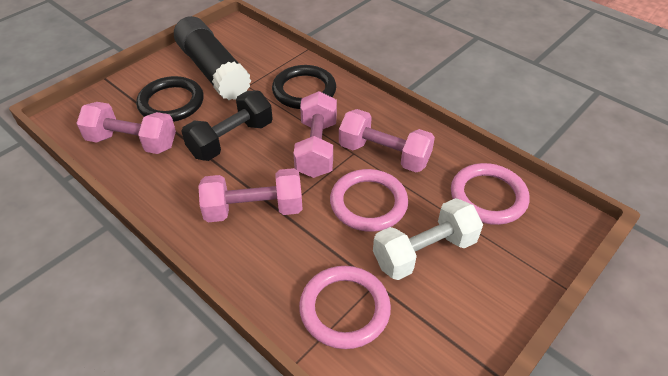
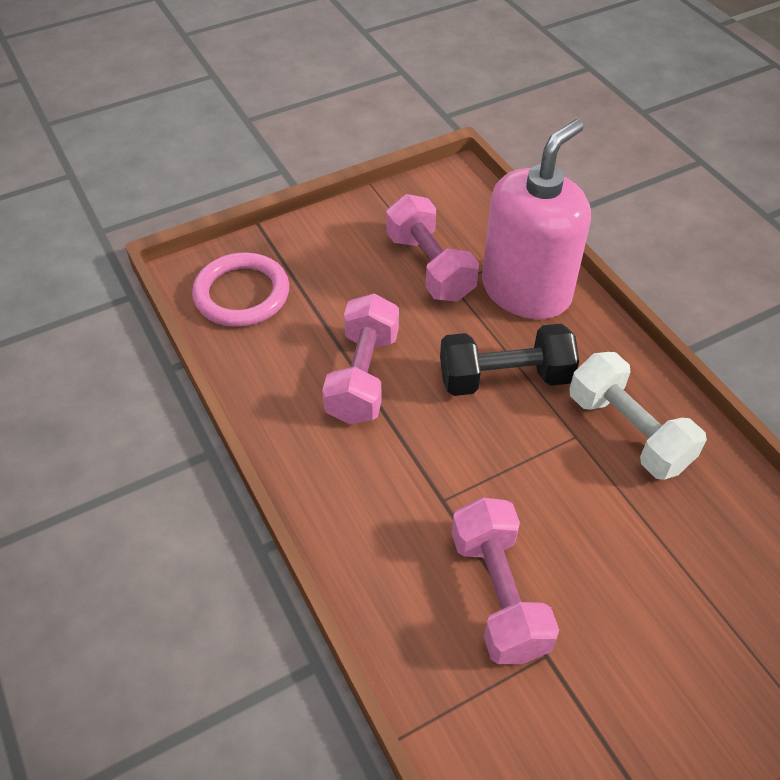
black glue stick: [174,16,251,100] = 1 -> none = 0
black ring: [136,76,204,122] [272,65,336,109] = 2 -> none = 0
pink dumbbell: [76,102,176,154] [198,168,303,222] [293,91,337,178] [339,109,435,172] = 4 -> [322,293,399,424] [386,194,479,302] [452,497,559,664] = 3
pink ring: [299,266,391,349] [330,169,408,232] [451,163,529,225] = 3 -> [192,252,289,327] = 1
pink soap dispenser: none = 0 -> [482,119,591,319] = 1

